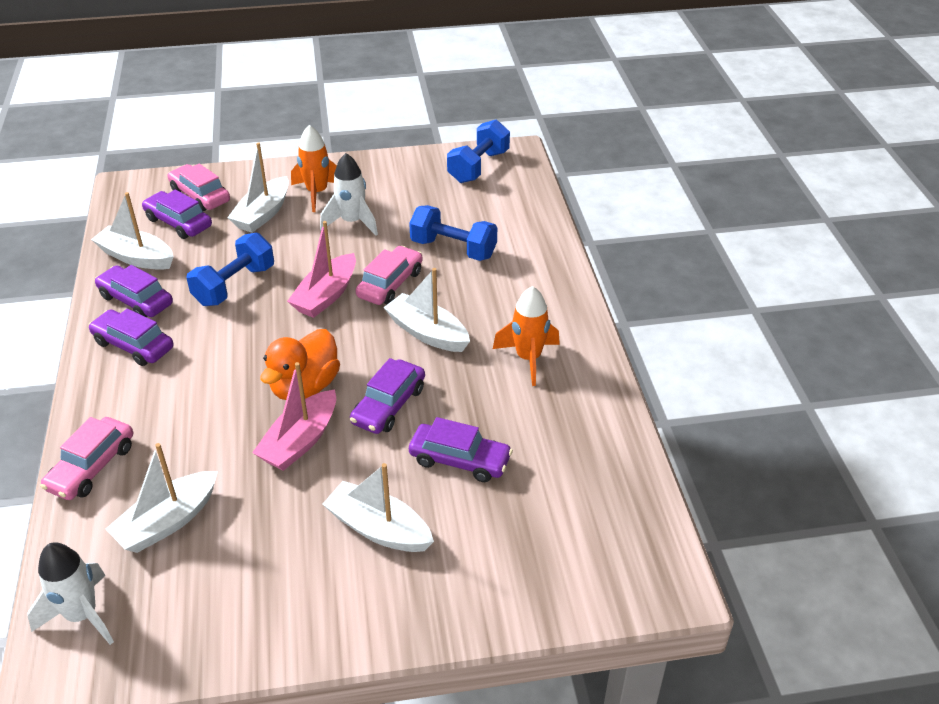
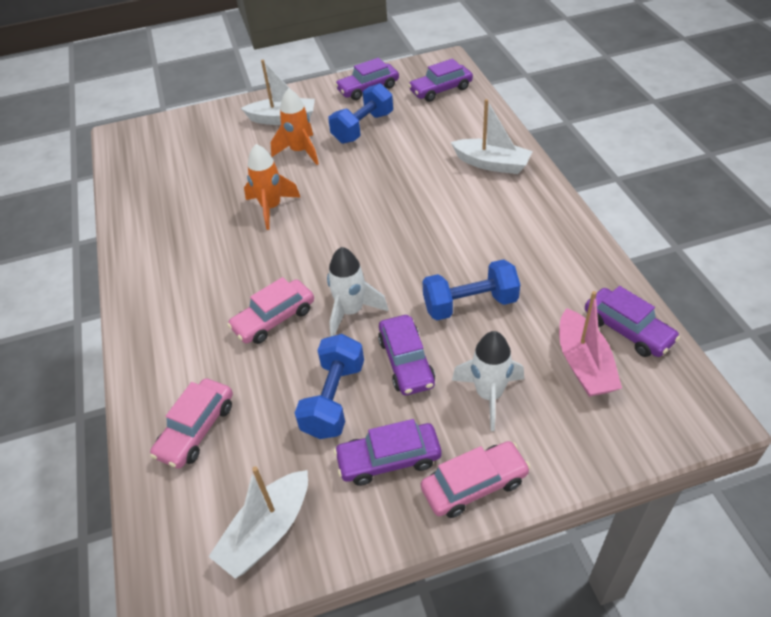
orange duck: [261,329,340,400] = 1 -> none = 0
pink boat: [252,362,336,471] [287,221,356,318] = 2 -> [559,291,622,397] = 1
white boat: [91,192,174,270] [106,443,218,553] [227,143,289,233] [322,463,434,552] [383,268,470,352] = 5 -> [208,466,308,579] [241,60,315,125] [451,99,533,174] = 3

